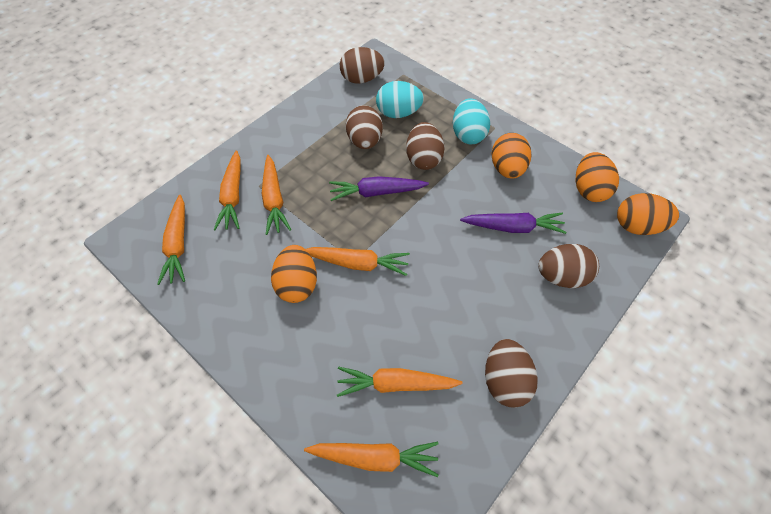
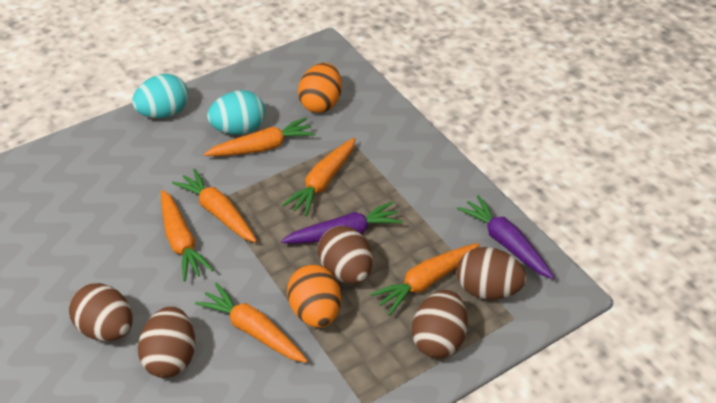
orange egg: [271,245,317,303] [492,133,531,179] [575,152,619,202] [617,193,679,235] = 4 -> [287,264,341,328] [298,63,342,113] = 2

